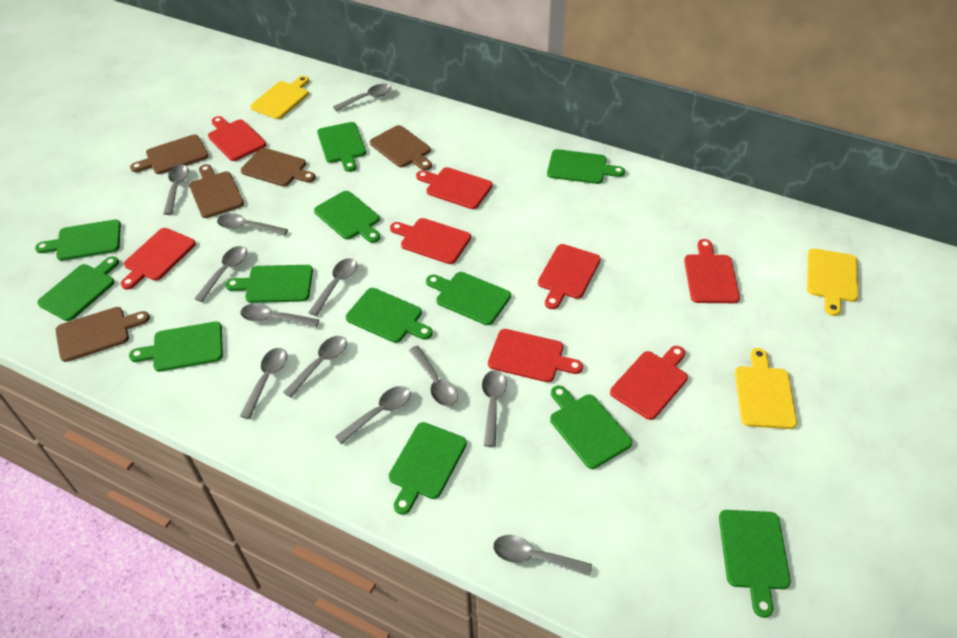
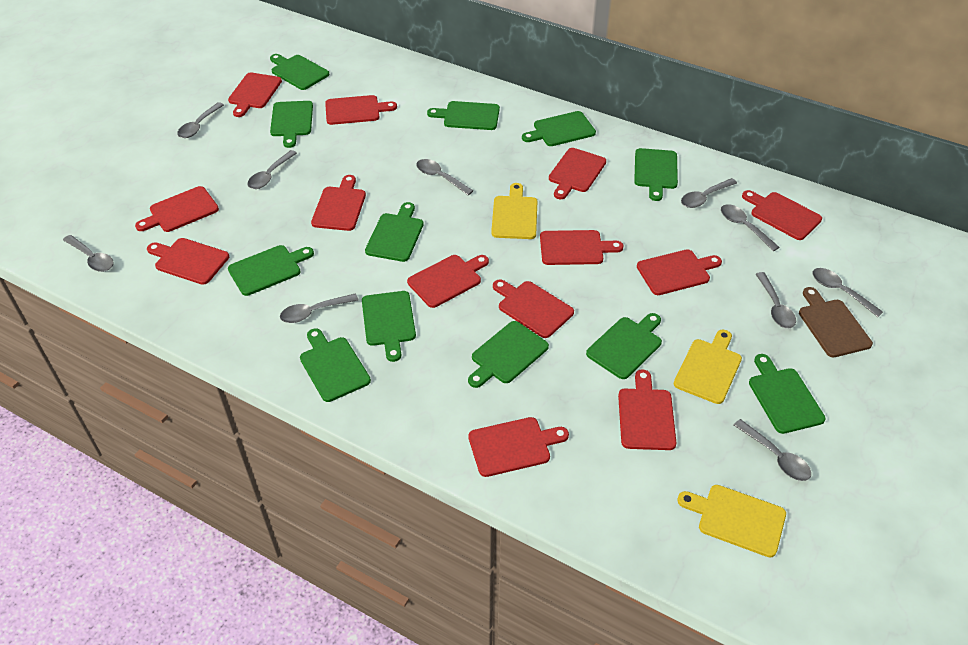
brown cutting board: [55,307,150,362] [130,134,208,174] [189,164,244,218] [241,148,316,187] [370,125,432,170] = 5 -> [799,287,873,357] = 1
grey spoon: [163,164,189,215] [194,246,247,302] [217,213,288,236] [240,303,319,328] [240,348,287,419] [283,336,347,398] [308,258,357,316] [333,84,391,111] [335,386,411,444] [409,346,458,406] [482,370,507,447] [493,535,592,576] = 12 -> [63,235,113,272] [177,102,224,138] [248,150,297,189] [280,293,358,323] [416,159,474,195] [681,178,737,208] [721,204,780,251] [734,419,811,481] [756,272,796,328] [813,268,883,317] = 10
red cutting board: [121,228,196,290] [208,116,266,161] [390,218,471,264] [416,167,493,209] [488,329,583,382] [538,244,601,309] [610,346,688,420] [684,239,740,303] = 8 -> [135,186,219,232] [147,238,229,285] [228,72,282,117] [311,175,366,231] [325,95,397,125] [407,255,489,308] [468,417,569,477] [493,279,574,338] [540,230,624,265] [549,148,606,199] [618,369,677,450] [637,249,722,295] [742,190,822,240] = 13

